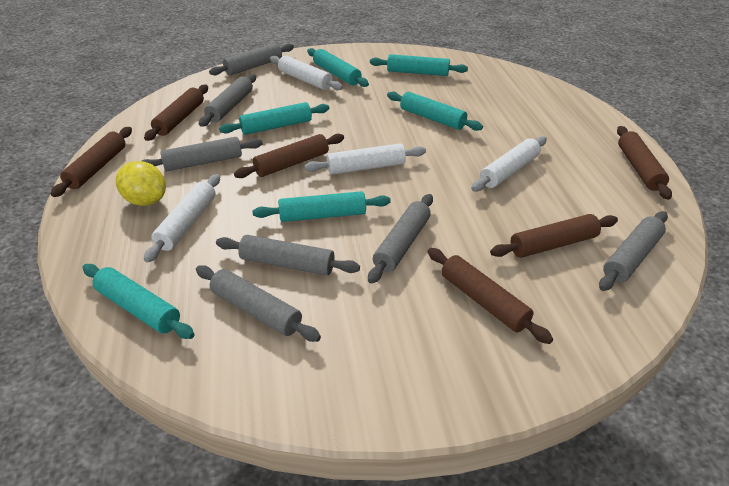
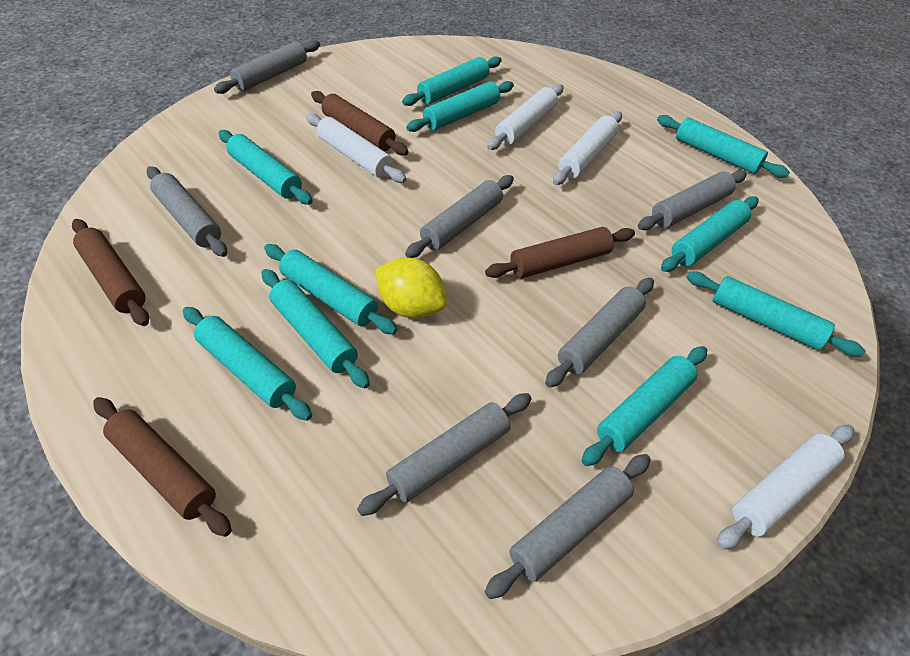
brown rolling pin: [51,127,132,197] [144,85,208,141] [234,134,344,178] [428,248,553,344] [490,214,618,258] [617,126,672,200] = 6 -> [72,219,149,326] [93,397,232,537] [311,91,409,155] [485,227,635,278] = 4
turquoise rolling pin: [82,264,195,339] [219,102,329,135] [252,191,391,222] [307,48,369,87] [370,54,468,76] [387,92,483,131] = 6 -> [183,307,312,421] [219,130,313,205] [261,269,370,388] [264,244,397,334] [402,56,502,106] [406,81,514,132] [581,346,707,466] [657,115,790,178] [661,196,759,272] [686,271,865,357] = 10

